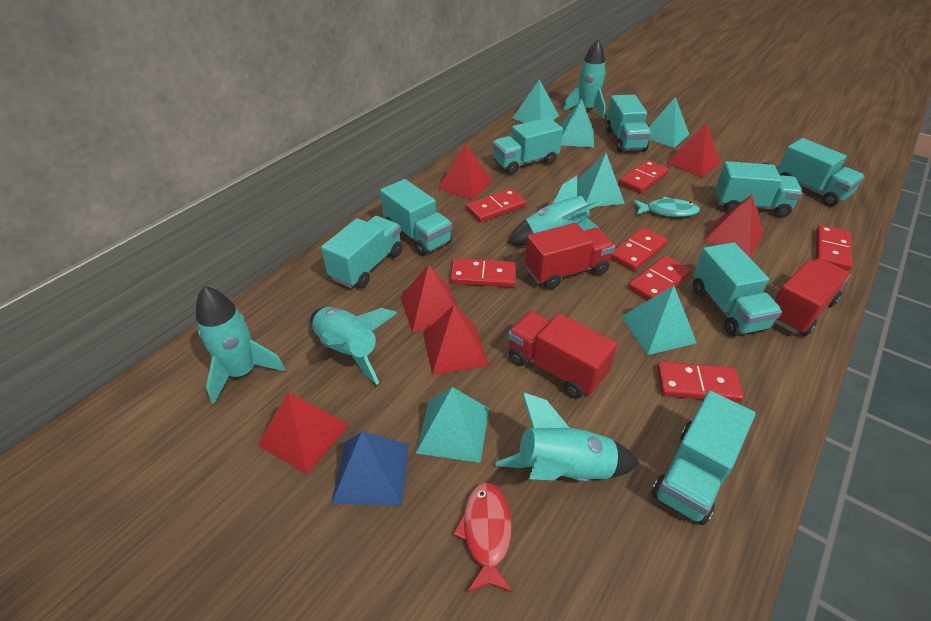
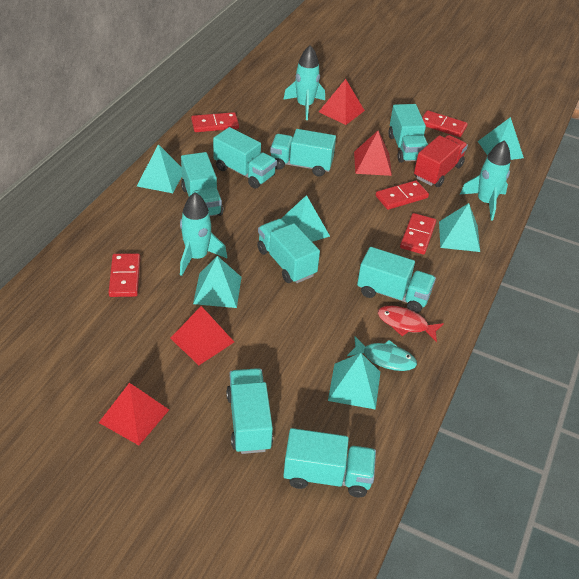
blue pyramid: [332,431,409,506] = 1 -> none = 0
red domino: [450,258,516,287] [466,189,526,222] [610,227,668,271] [619,160,669,193] [628,256,691,300] [657,362,744,402] [816,225,852,271] = 7 -> [108,253,140,297] [191,112,239,132] [376,180,429,210] [400,213,436,255] [422,110,468,137] = 5
red pyramid: [257,392,349,474] [400,264,459,333] [423,305,489,375] [438,144,492,200] [667,123,720,178] [704,195,763,257] = 6 -> [99,383,169,445] [170,306,234,365] [319,79,365,125] [354,131,392,176] = 4
red truck: [508,311,617,399] [525,223,615,289] [774,258,850,336] = 3 -> [414,135,468,187] = 1
turquoise rocket: [196,286,285,404] [311,307,397,385] [495,392,640,482] [508,176,602,246] [563,40,606,119] = 5 -> [180,192,227,276] [283,45,325,120] [460,140,511,221] = 3

